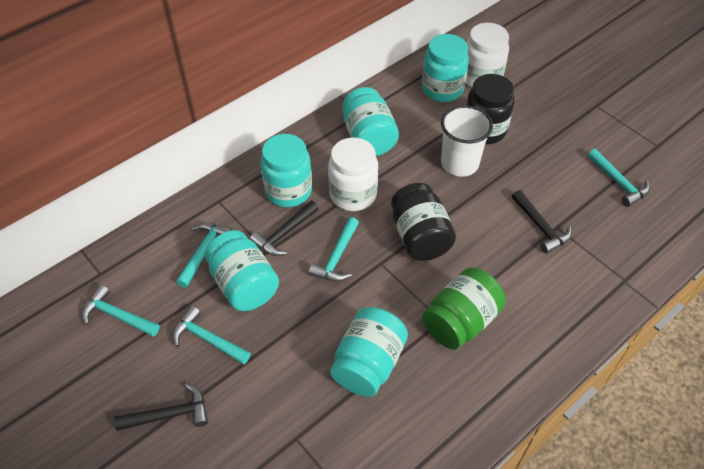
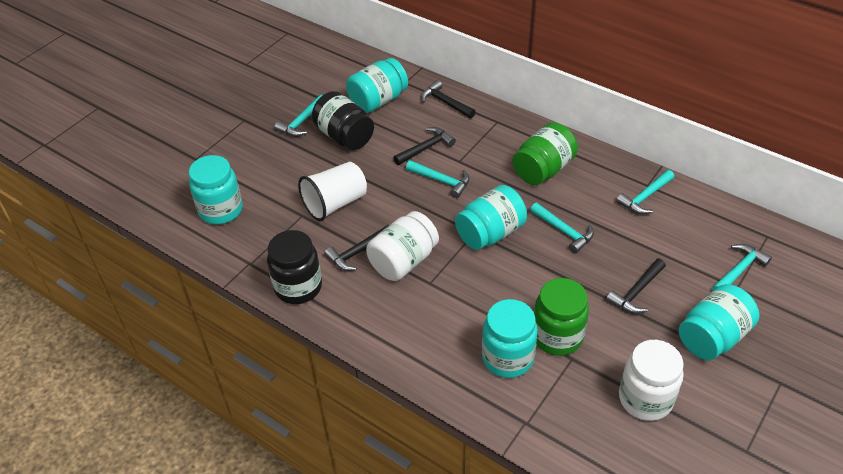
black hammer: [114,383,208,431] [250,201,319,256] [512,190,572,254] = 3 -> [324,225,389,271] [393,127,456,165] [421,80,476,118] [606,259,666,314] = 4
green jar: [422,267,506,350] = 1 -> [512,122,578,185] [534,278,589,356] = 2

